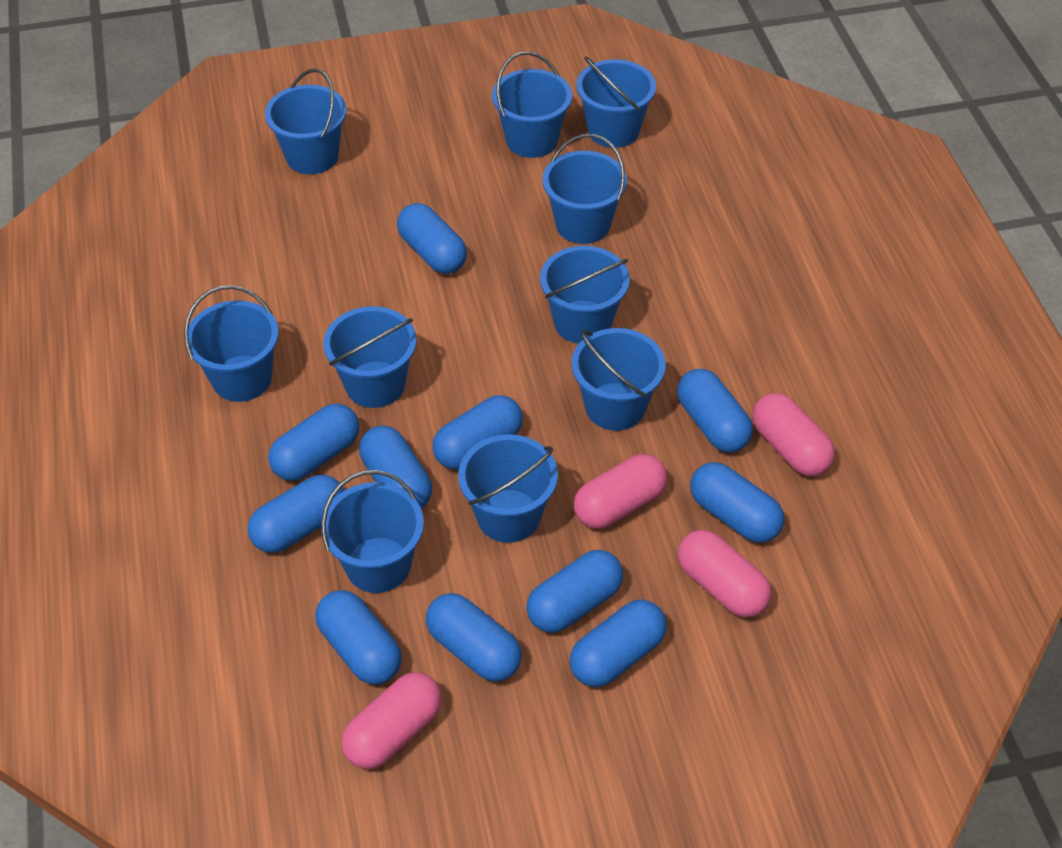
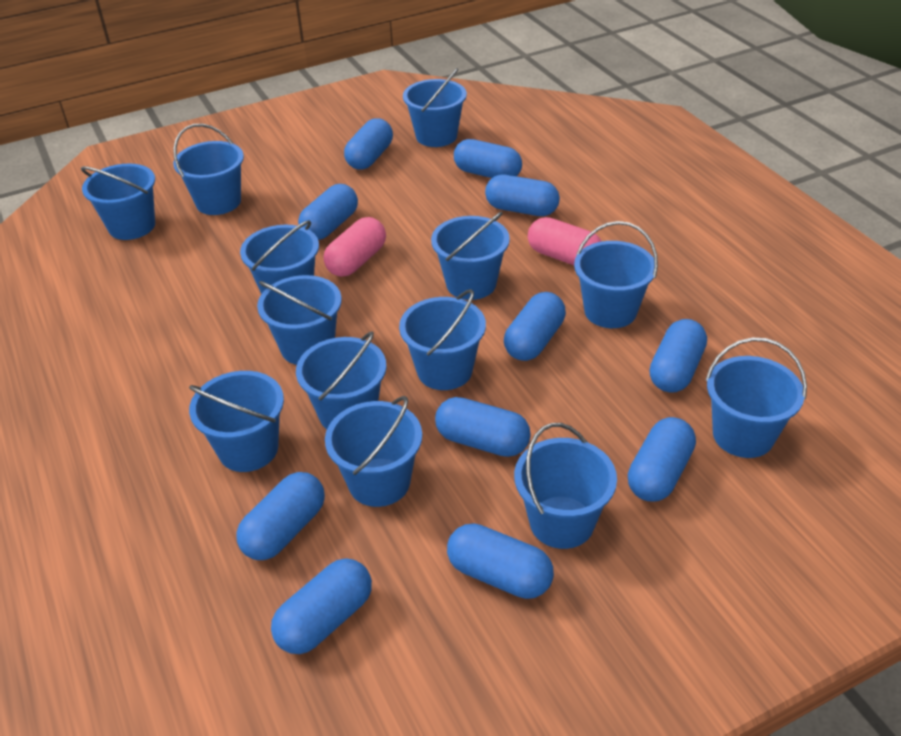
blue bucket: [184,285,279,402] [265,68,346,174] [321,470,424,593] [323,306,417,408] [458,434,558,543] [492,51,572,158] [540,246,630,344] [543,134,627,244] [571,328,666,431] [576,57,656,148] = 10 -> [81,164,155,240] [173,124,244,215] [189,371,284,472] [240,220,319,294] [257,275,342,365] [296,332,387,429] [325,396,422,507] [399,289,486,390] [403,68,467,147] [431,212,510,300] [514,423,617,549] [574,221,658,328] [706,337,807,458] = 13
pink capsule: [342,672,442,769] [573,454,667,529] [678,530,772,618] [752,393,835,476] = 4 -> [324,217,386,277] [528,217,602,265] = 2

